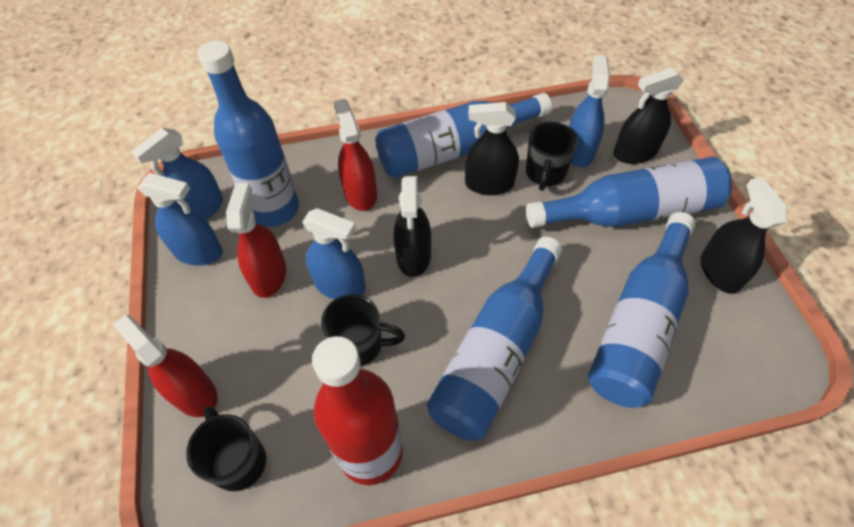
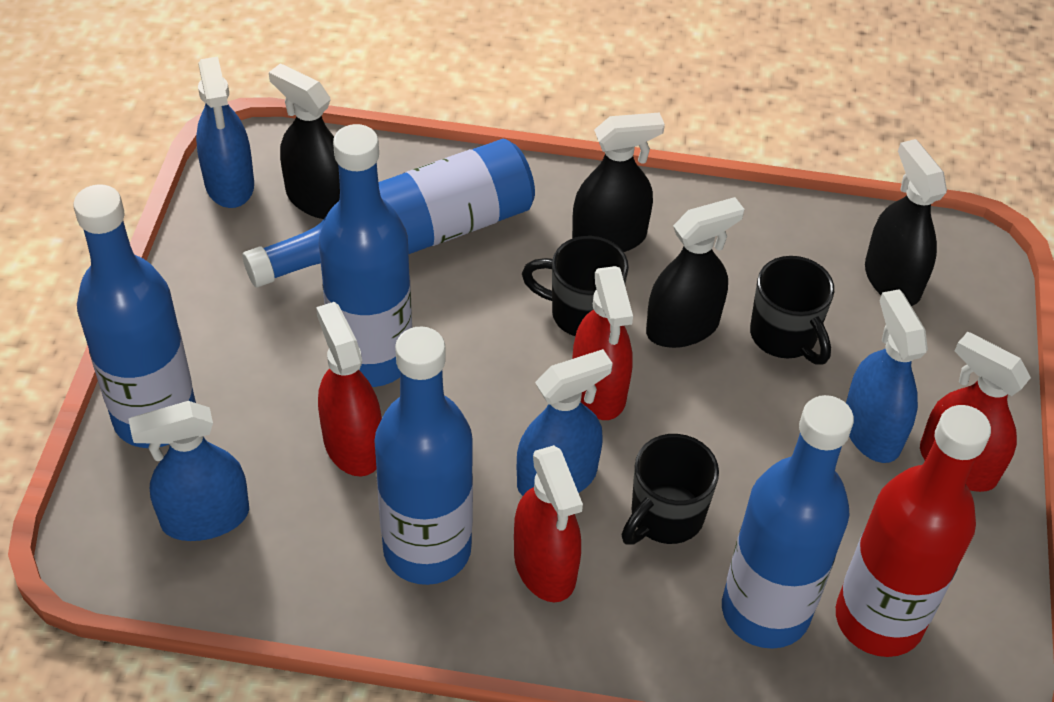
red spray bottle: [113,315,217,417] [226,183,286,298] [333,99,377,211] = 3 -> [316,302,382,476] [514,445,583,602] [572,266,633,420] [920,332,1031,492] = 4

